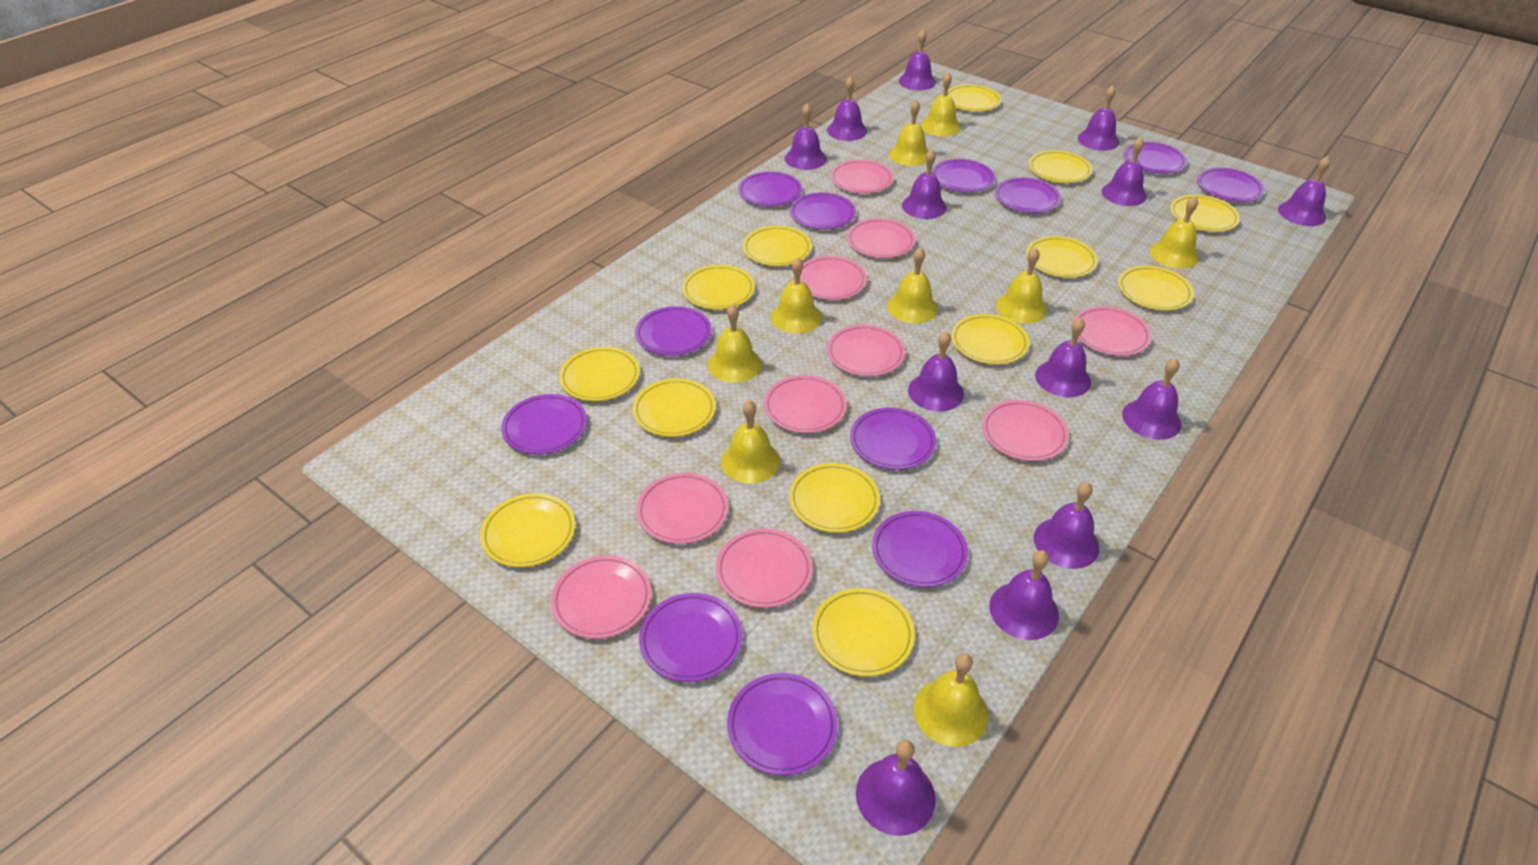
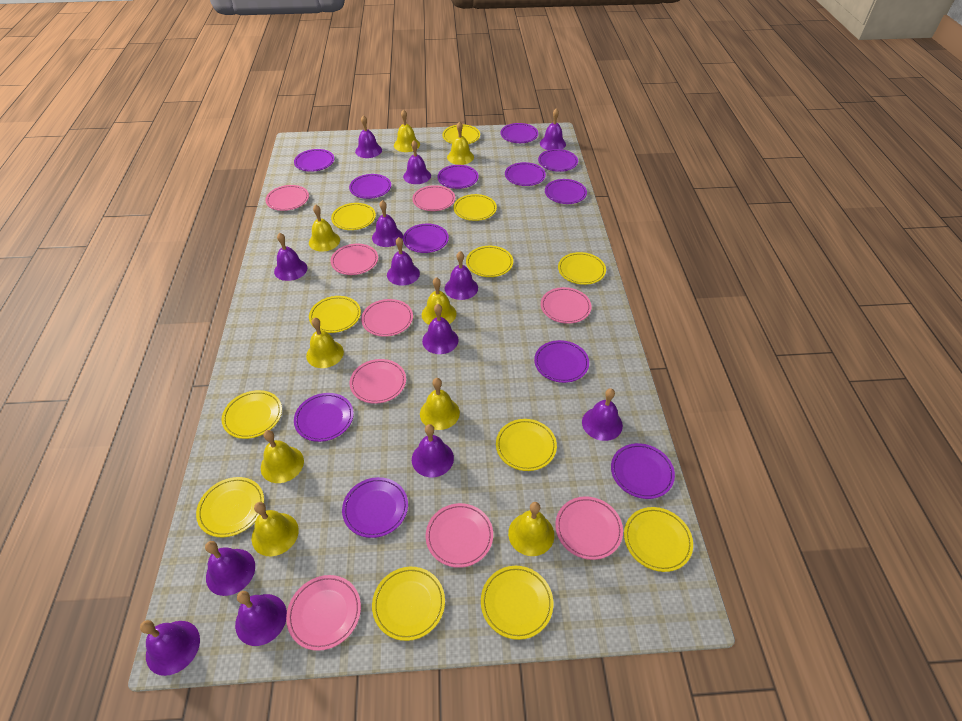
pink plate: [551,555,651,639] [636,473,728,544] [716,528,813,608] [764,375,847,433] [800,256,867,300] [827,325,905,376] [831,160,894,193] [847,218,915,258] [982,400,1069,461] [1073,306,1151,356] = 10 -> [265,185,309,211] [286,575,361,651] [331,244,378,275] [350,359,406,404] [361,299,413,337] [412,185,455,211] [426,503,493,568] [541,287,591,324] [555,496,623,560] = 9
yellow plate: [480,493,575,567] [559,347,640,401] [633,378,716,437] [682,265,755,310] [743,226,812,266] [789,463,880,533] [812,588,915,677] [947,85,1001,112] [951,314,1029,364] [1026,236,1098,278] [1029,150,1092,183] [1118,266,1194,311] [1170,195,1240,232] = 13 -> [196,477,264,537] [222,390,282,439] [309,296,361,333] [331,203,376,230] [372,567,445,641] [442,124,480,144] [453,194,497,221] [466,246,513,277] [481,566,553,640] [496,419,557,471] [558,252,606,285] [624,507,693,572] = 12

